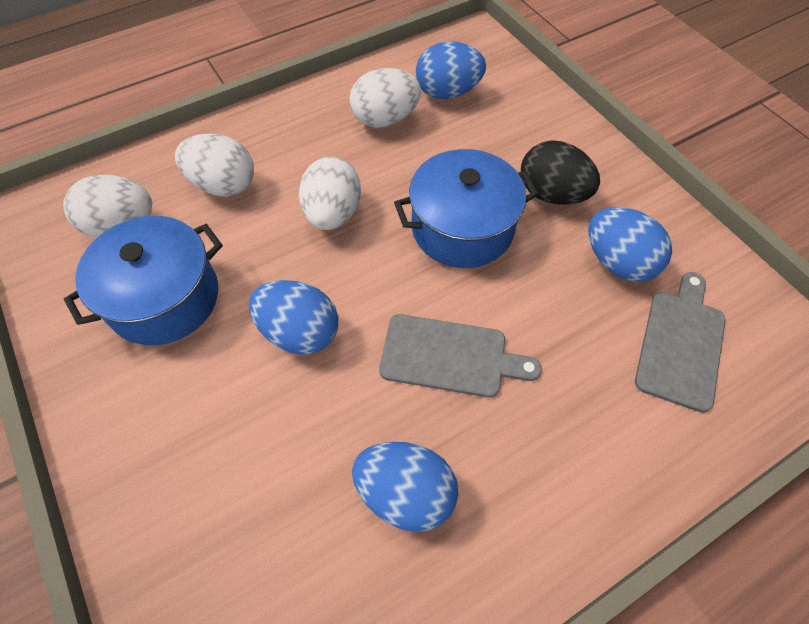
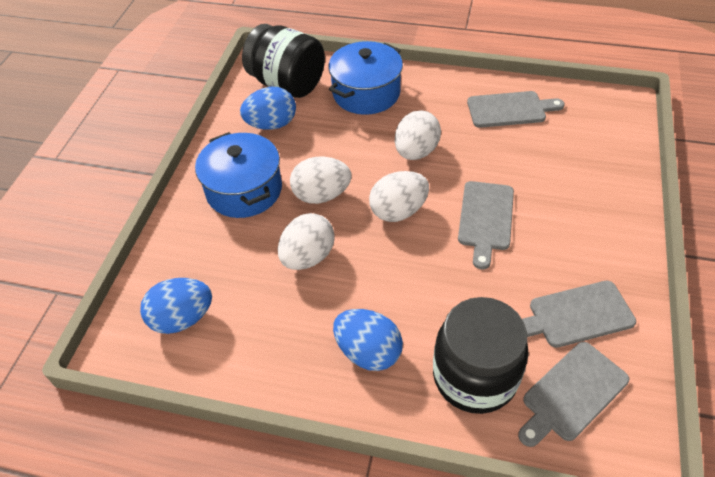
black egg: [521,140,600,205] = 1 -> none = 0
black jar: none = 0 -> [242,24,325,98] [433,297,529,414] = 2
blue egg: [249,280,338,355] [352,442,458,532] [416,41,486,99] [588,207,672,282] = 4 -> [140,278,212,334] [240,87,296,130] [333,309,403,371] = 3
grey cutting board: [379,314,542,398] [635,272,725,413] = 2 -> [458,181,514,269] [467,91,565,128] [518,342,629,447] [522,280,636,348] = 4

